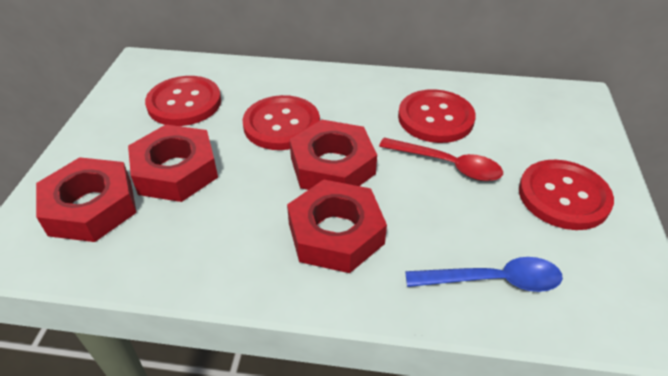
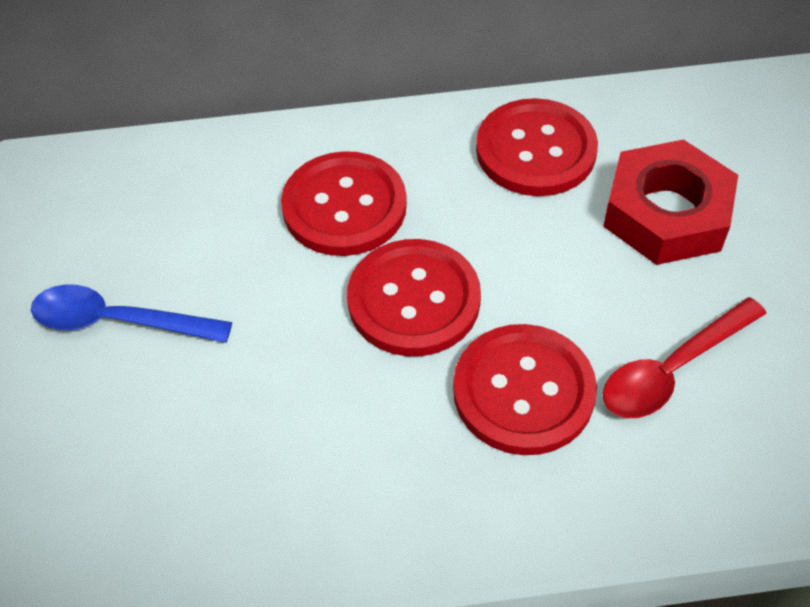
red nut: [36,157,137,242] [128,124,218,202] [287,180,387,273] [290,120,377,190] = 4 -> [603,140,738,265] = 1

